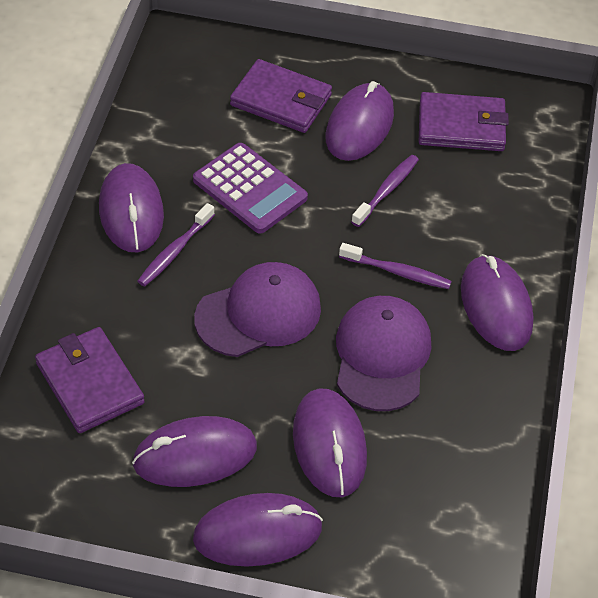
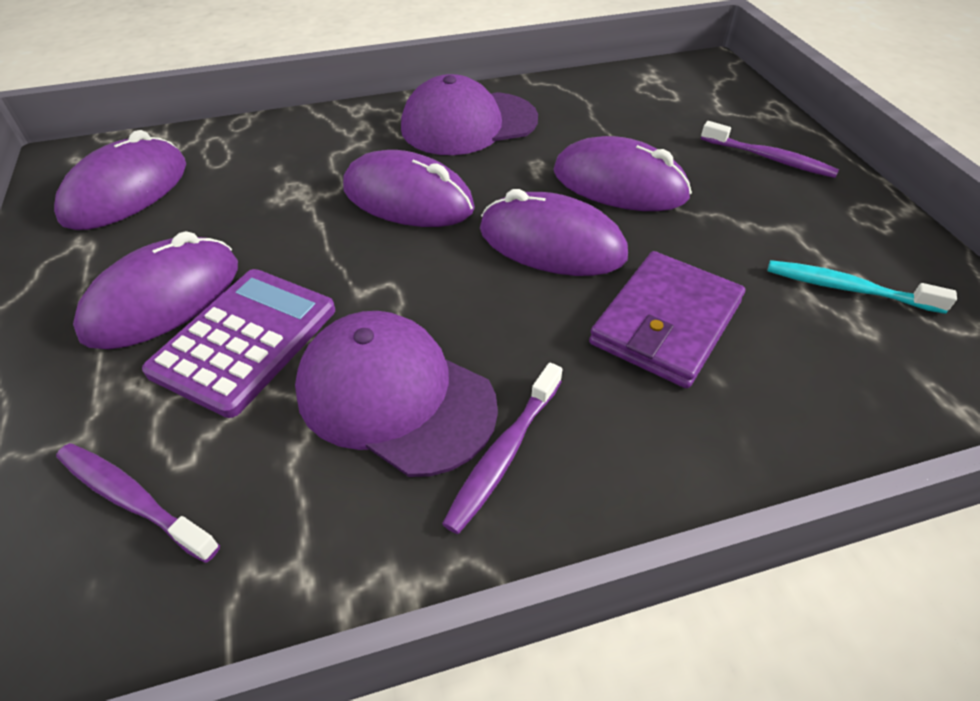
purple mouse: [99,163,164,253] [132,416,257,487] [193,493,323,567] [293,388,367,497] [326,81,394,161] [461,254,533,351] = 6 -> [54,130,186,230] [73,231,238,349] [343,150,475,227] [480,189,628,276] [553,136,692,211] = 5
purple wallet: [35,327,145,433] [230,59,332,133] [419,92,509,151] = 3 -> [589,251,745,389] = 1
turquoise toothbrush: none = 0 -> [768,260,957,314] = 1

